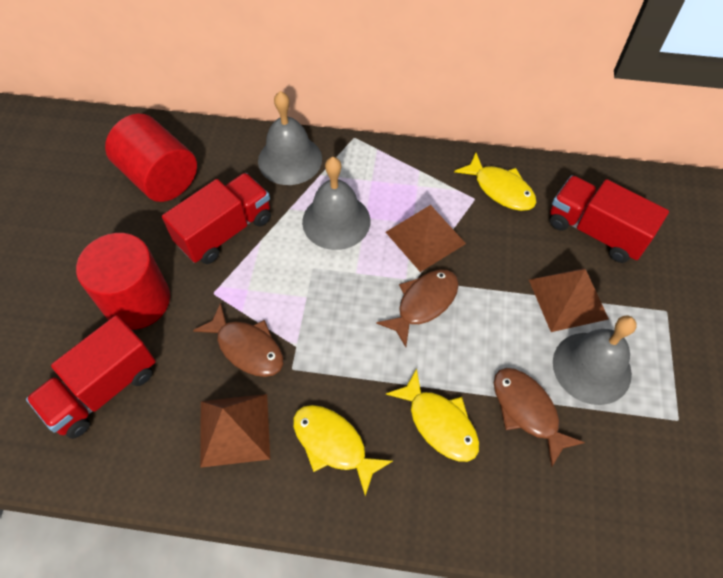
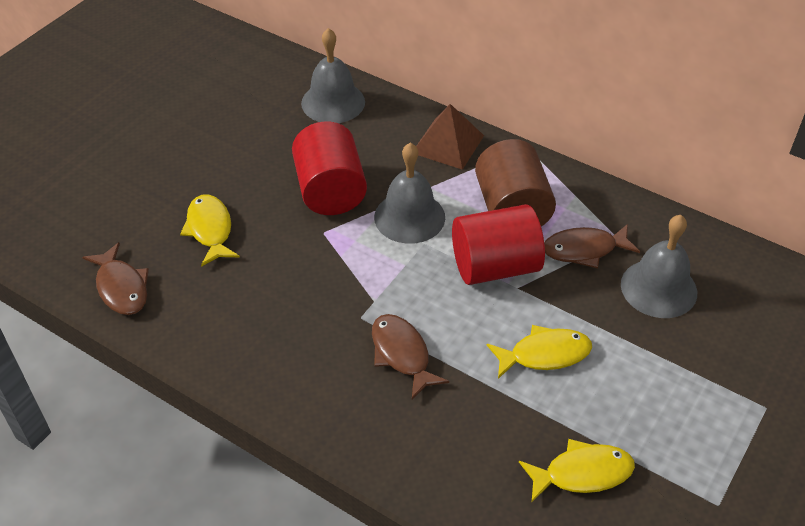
brown cylinder: none = 0 -> [475,139,556,227] = 1
brown pyramid: [200,394,270,468] [386,205,466,272] [529,268,609,332] = 3 -> [416,104,484,170] = 1
red truck: [26,315,156,439] [162,173,271,264] [549,175,669,263] = 3 -> none = 0

